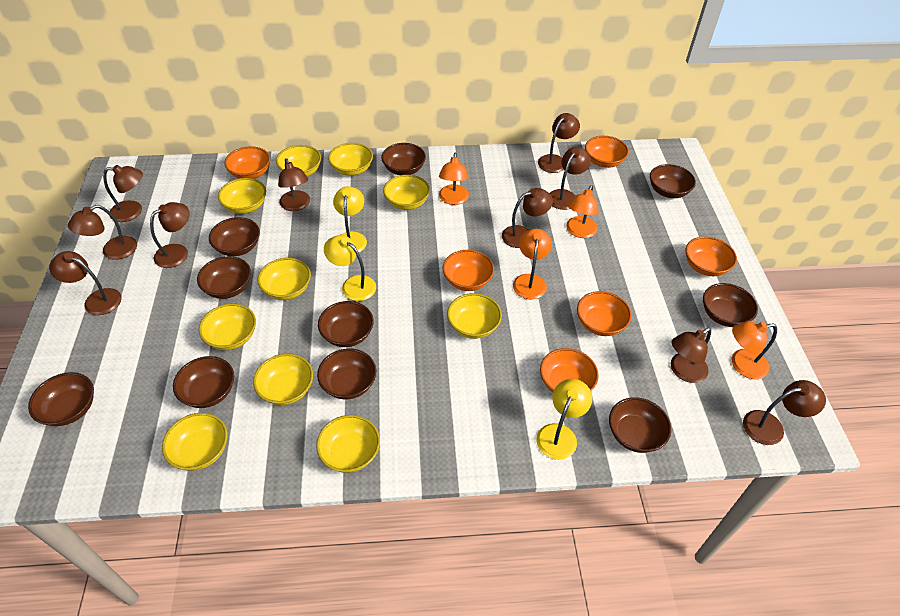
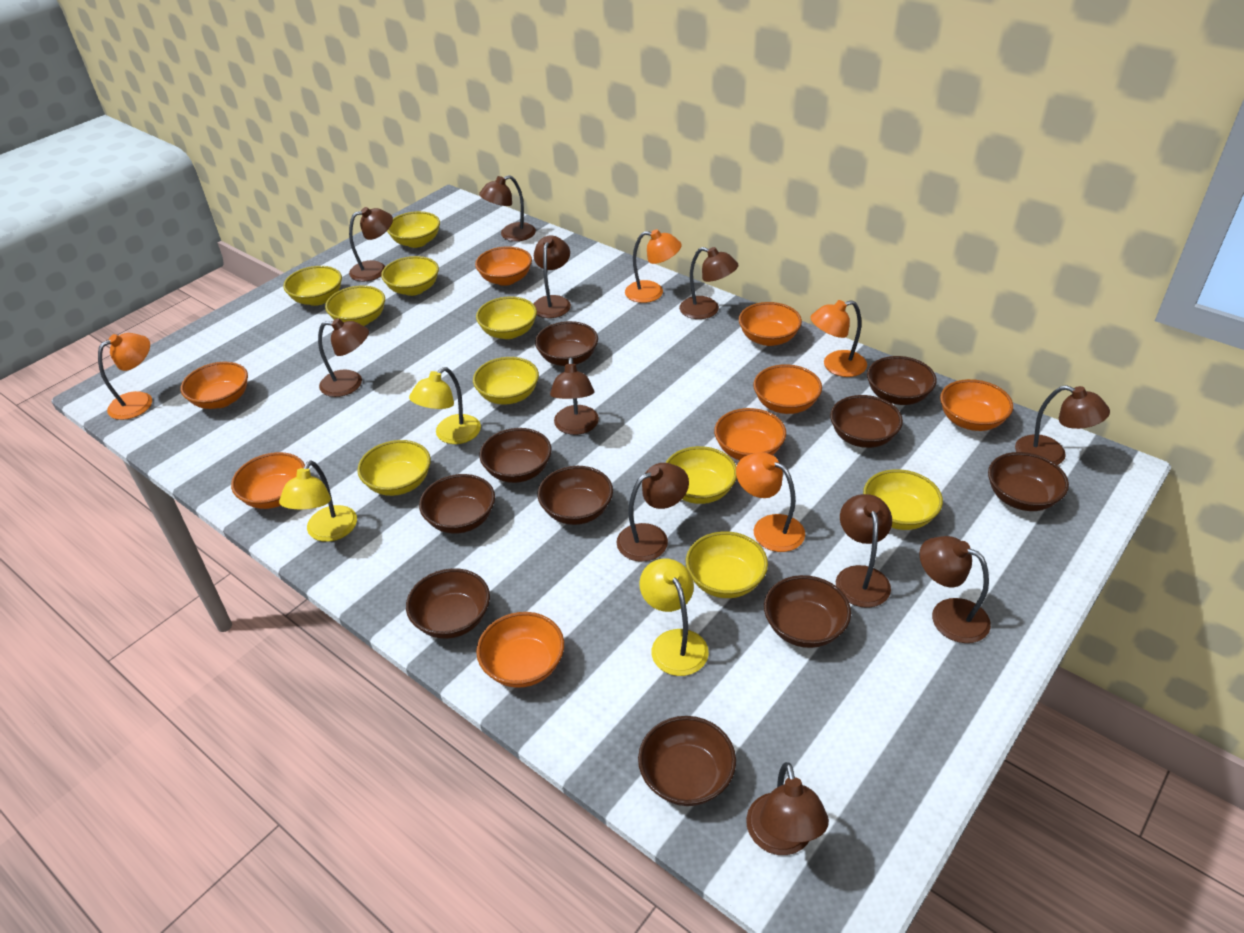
brown lamp: [49,251,122,315] [68,205,137,260] [103,165,143,222] [150,202,190,268] [278,158,310,211] [502,188,553,248] [538,113,580,173] [550,147,591,210] [671,328,711,383] [743,380,826,445] = 10 -> [318,318,369,397] [349,207,393,282] [479,175,536,241] [534,235,571,318] [550,357,599,435] [616,463,689,562] [679,247,739,319] [746,762,829,855] [836,494,892,608] [919,536,991,643] [1015,385,1110,465] = 11
orange bowl: [224,146,270,179] [442,250,494,291] [540,348,599,393] [577,291,632,336] [585,136,629,168] [686,236,737,276] = 6 -> [180,362,248,409] [231,452,305,509] [475,246,532,286] [476,612,564,688] [714,408,786,460] [739,302,802,346] [753,364,822,414] [940,379,1013,431] = 8

